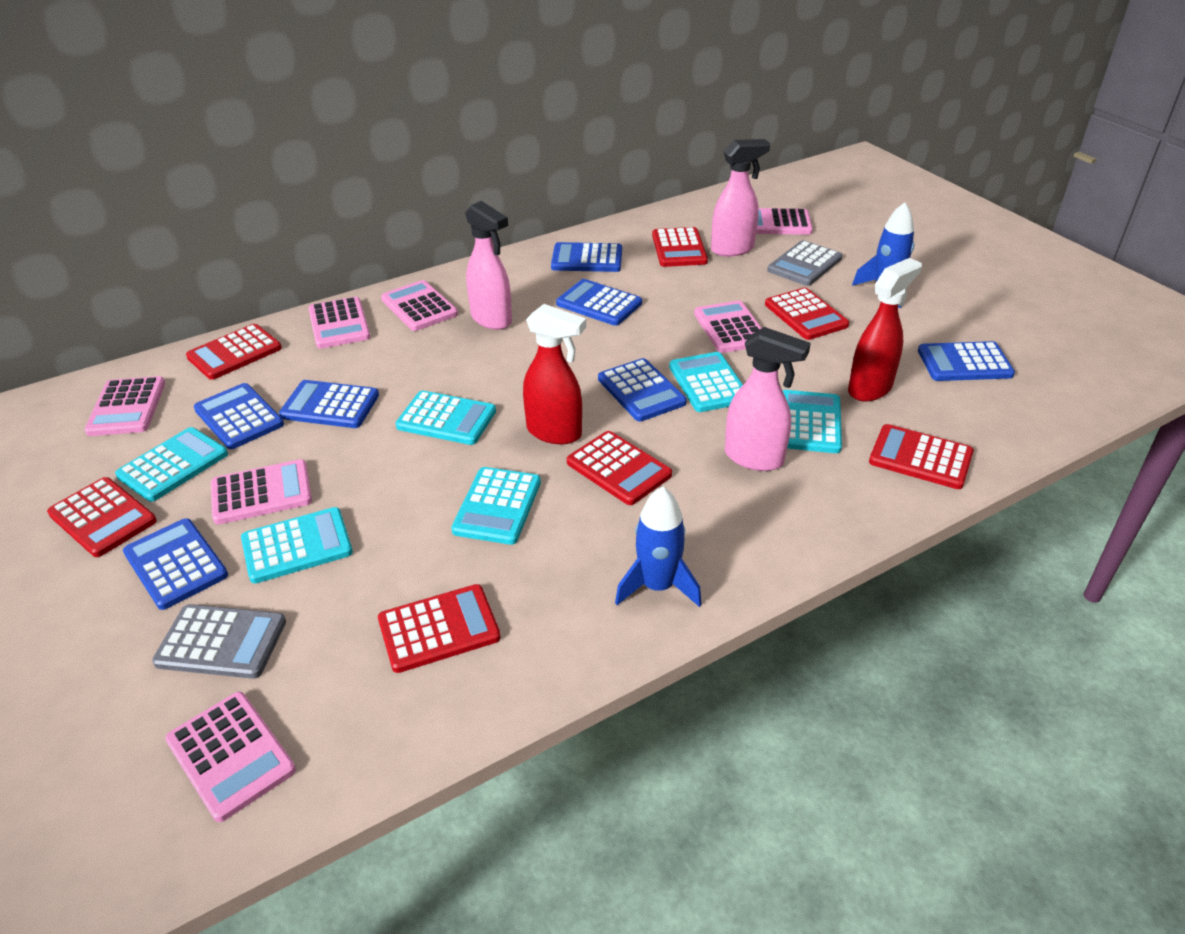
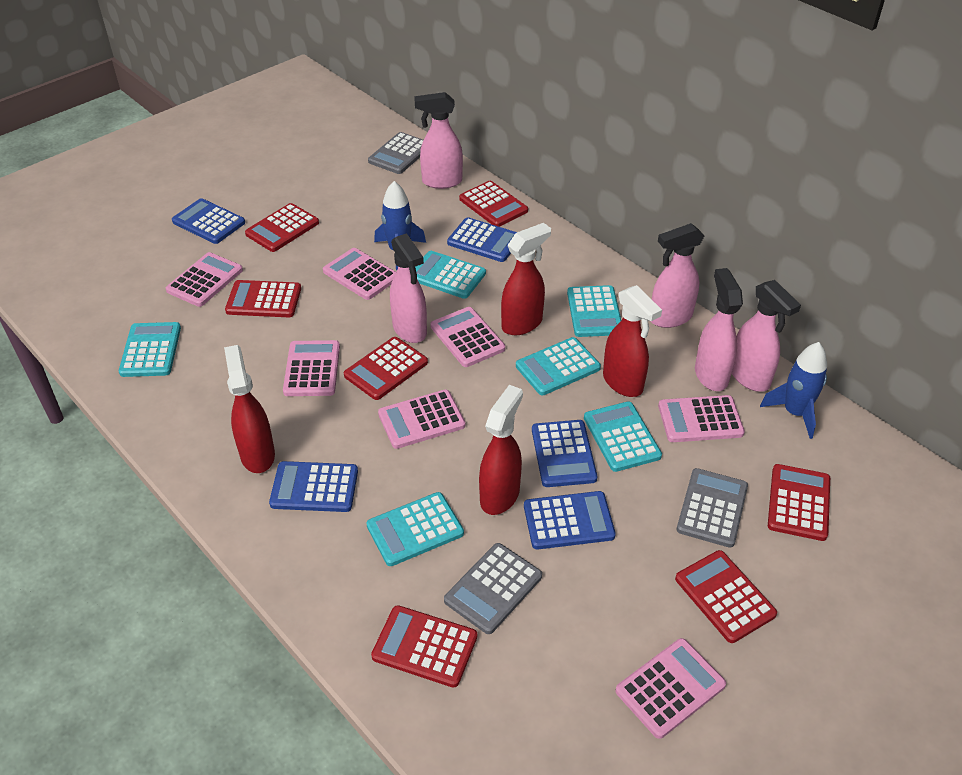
blue calculator: [123,518,228,610] [194,383,284,449] [279,380,379,428] [551,242,622,272] [556,279,642,326] [598,358,687,422] [918,341,1015,381] = 7 -> [172,198,245,244] [269,461,358,512] [447,217,517,262] [524,491,616,549] [532,420,597,487] = 5
grey calculator: [152,604,286,679] [767,240,842,286] = 2 -> [368,132,423,174] [444,543,542,634] [677,468,748,548] = 3
pink spray bottle: [465,201,512,330] [711,139,770,257] [725,327,811,471] = 3 -> [390,233,427,343] [414,92,463,189] [651,223,704,328] [695,268,743,391] [732,280,801,392] = 5
red spray bottle: [523,304,586,444] [848,258,922,402] = 2 -> [224,345,275,473] [479,385,523,515] [501,223,551,335] [603,285,662,397] = 4

